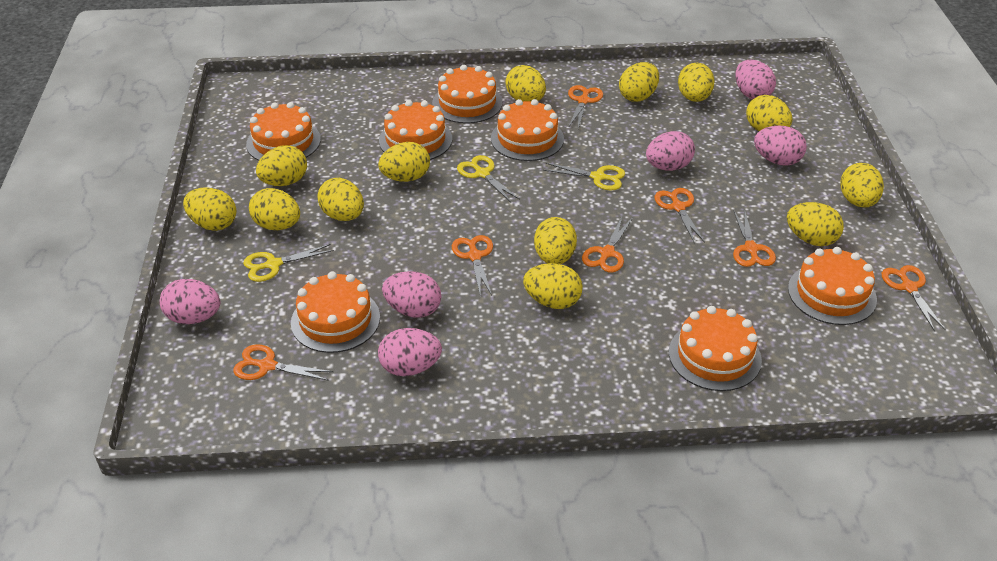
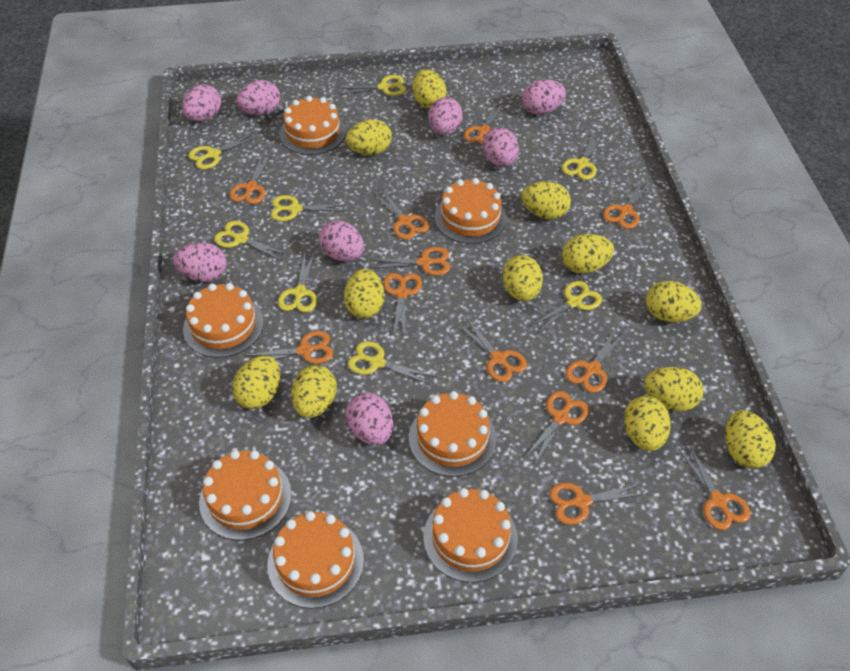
orange scissors: [233,344,333,381] [452,235,493,295] [568,85,603,129] [582,215,633,273] [654,188,705,244] [733,209,776,267] [882,265,946,331] = 7 -> [230,153,271,204] [245,331,333,364] [370,247,450,276] [373,188,429,240] [383,273,422,336] [458,318,527,382] [464,103,505,145] [524,391,589,464] [549,483,646,525] [565,329,625,393] [603,179,652,229] [679,444,750,530] = 12
pink egg: [160,279,220,324] [378,328,442,376] [382,271,441,318] [646,131,695,171] [735,60,776,99] [754,125,807,166] = 6 -> [173,242,227,282] [182,84,221,121] [236,80,280,115] [319,220,364,261] [345,392,393,445] [428,97,463,135] [482,127,519,167] [522,79,566,114] = 8
yellow egg: [183,187,236,231] [249,188,300,230] [256,145,307,186] [317,178,364,221] [378,142,430,182] [505,65,546,101] [523,263,583,309] [534,217,577,264] [619,62,659,102] [678,63,715,102] [746,95,793,131] [787,202,844,246] [840,163,884,208] = 13 -> [232,355,280,409] [291,365,337,418] [344,269,384,319] [346,119,392,155] [412,69,446,109] [502,255,543,301] [521,181,571,219] [562,234,614,273] [624,396,671,451] [644,367,704,411] [646,281,702,322] [725,410,776,469] = 12
yellow scissors: [243,244,334,282] [457,155,520,202] [543,163,625,190] = 3 -> [188,133,259,169] [214,221,288,260] [270,195,347,221] [278,252,317,312] [338,75,406,96] [348,341,435,385] [530,281,602,334] [562,134,603,180] = 8

